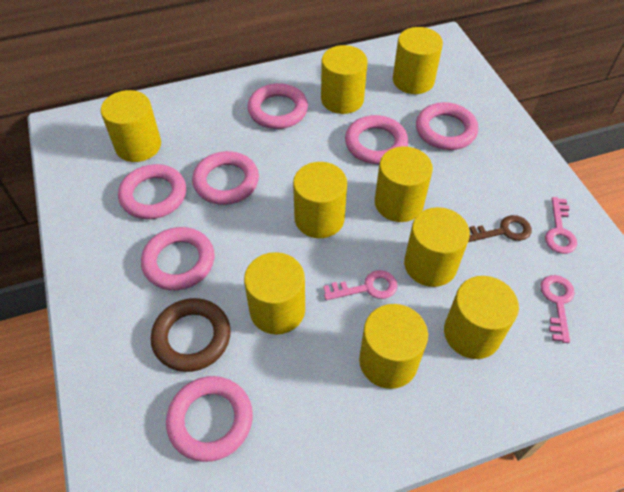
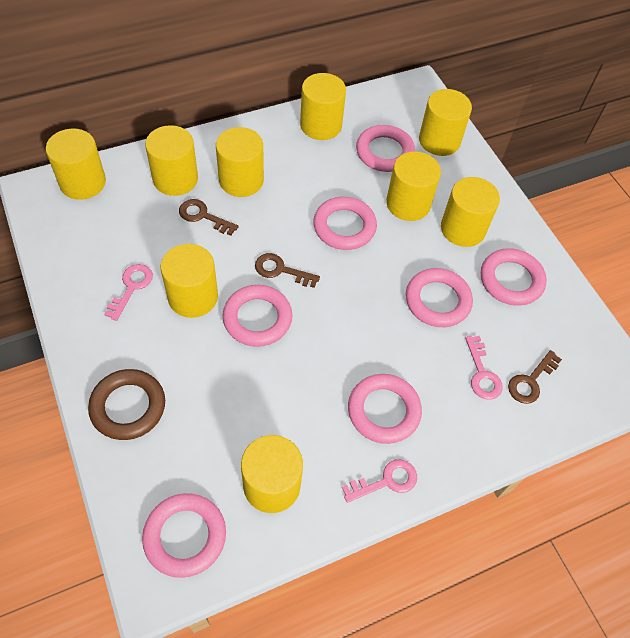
brown key: [468,215,532,242] = 1 -> [179,199,239,236] [255,253,320,288] [508,350,562,404] = 3

